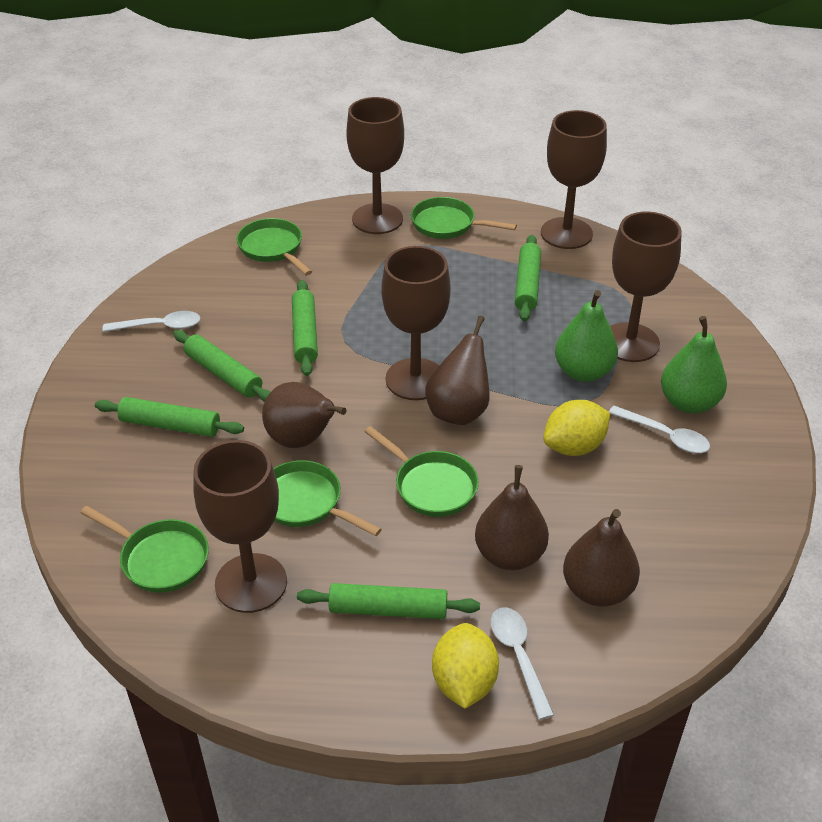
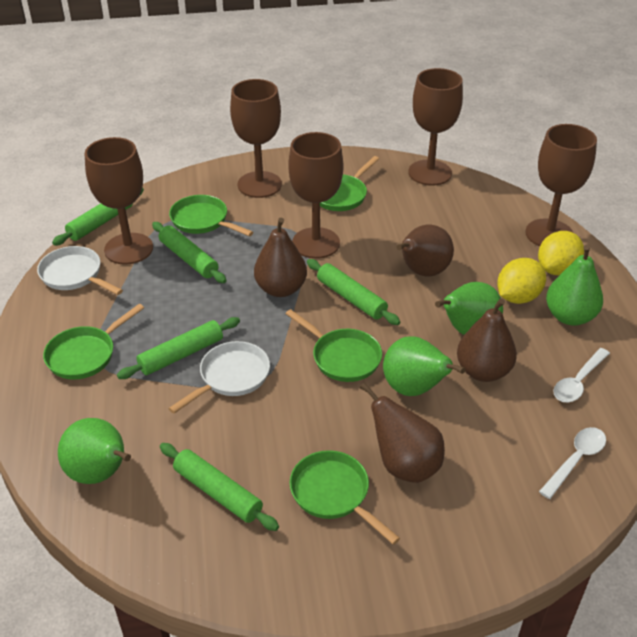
green pear: [555,290,618,382] [661,316,727,414] = 2 -> [58,418,131,484] [383,336,465,396] [435,282,503,335] [546,245,603,326] = 4
white pan: none = 0 -> [37,246,123,295] [168,341,270,414] = 2
white spoon: [103,311,200,332] [491,607,554,720] [609,406,710,453] = 3 -> [539,427,606,499] [553,348,610,402] = 2

